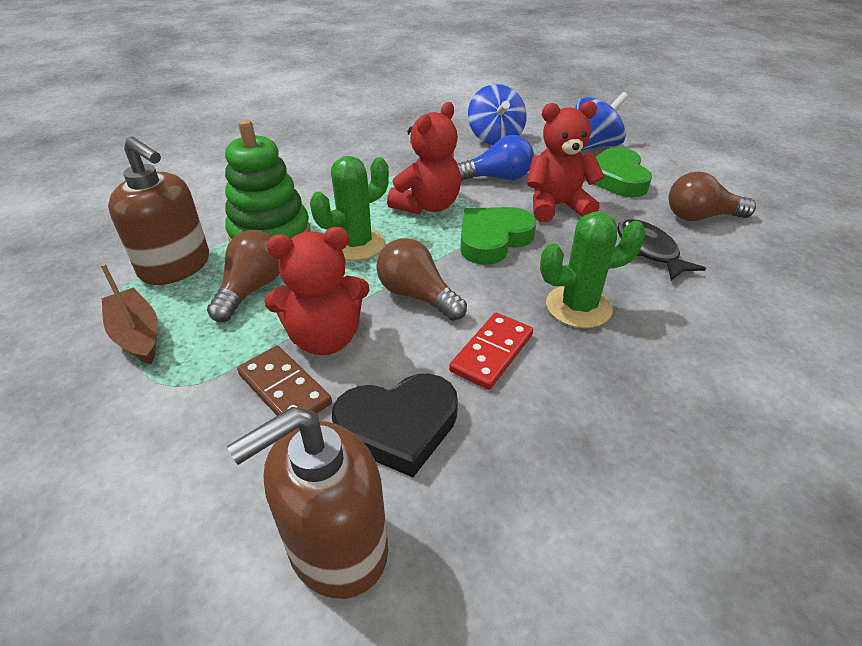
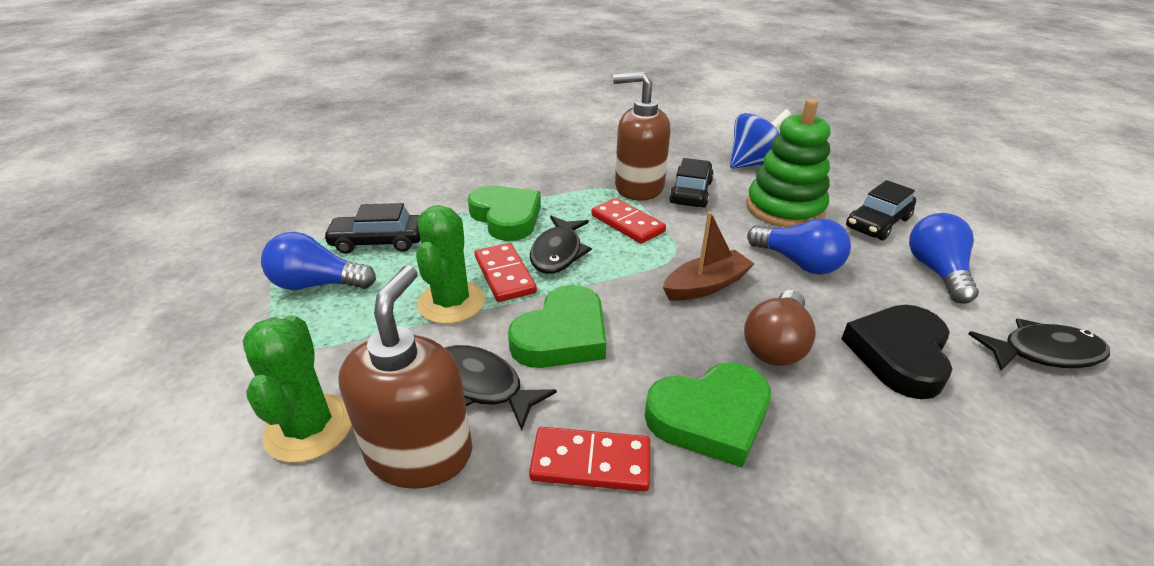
black car: none = 0 -> [323,203,421,254] [669,158,714,208] [846,180,916,240] = 3
black fish: [617,219,706,281] = 1 -> [445,345,557,431] [530,216,592,274] [968,319,1110,370] = 3
blue light bulb: [457,135,534,181] = 1 -> [261,232,376,290] [747,218,851,275] [909,213,979,304] = 3
blue spinning top: [468,84,527,145] [575,92,628,151] = 2 -> [730,109,791,169] = 1
brown domino: [237,346,332,416] = 1 -> none = 0
brown light bulb: [207,230,280,322] [376,238,467,321] [668,171,756,221] = 3 -> [744,290,816,366] = 1
green heart: [460,207,537,265] [585,147,652,197] = 2 -> [468,185,541,241] [508,285,606,368] [645,362,771,468] = 3
red domino: [449,313,533,390] = 1 -> [475,243,537,302] [529,427,650,492] [591,198,666,244] = 3
red teddy bear: [265,227,370,355] [387,102,461,214] [527,101,605,222] = 3 -> none = 0

